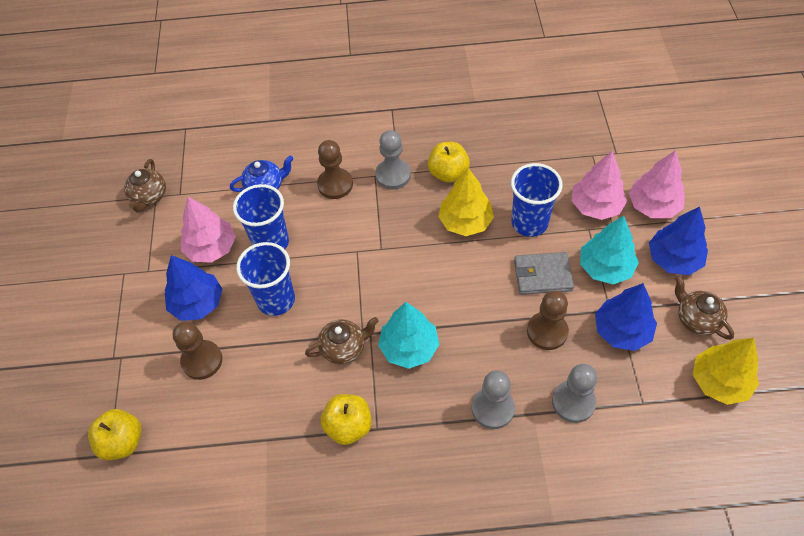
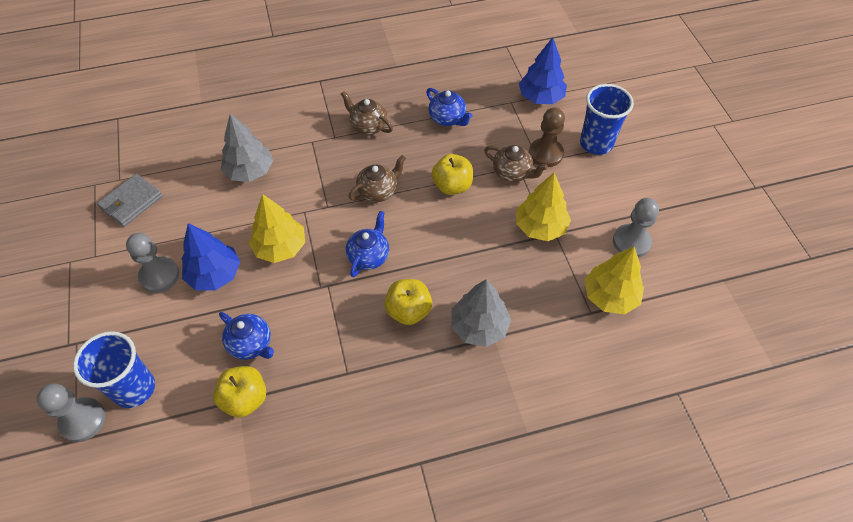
blue cup: [233,184,289,249] [236,242,295,316] [511,163,563,237] = 3 -> [73,331,155,408] [580,84,634,155] = 2
blue teapot: [230,156,294,192] = 1 -> [219,312,274,360] [346,211,389,277] [426,88,473,126] = 3
blue tree: [165,255,222,321] [595,283,657,351] [649,207,708,275] = 3 -> [182,223,240,290] [519,37,567,104] = 2
brown pawn: [173,321,222,380] [317,140,353,199] [527,290,569,350] = 3 -> [529,108,565,167] = 1
grey tree: none = 0 -> [221,114,274,182] [451,279,511,347] = 2
pink tree: [181,197,236,263] [571,151,627,220] [629,150,685,218] = 3 -> none = 0
turquoise tree: [378,302,440,369] [580,216,639,284] = 2 -> none = 0
yellow tree: [438,168,494,236] [693,338,759,405] = 2 -> [249,194,305,263] [516,172,571,241] [585,247,644,314] = 3

